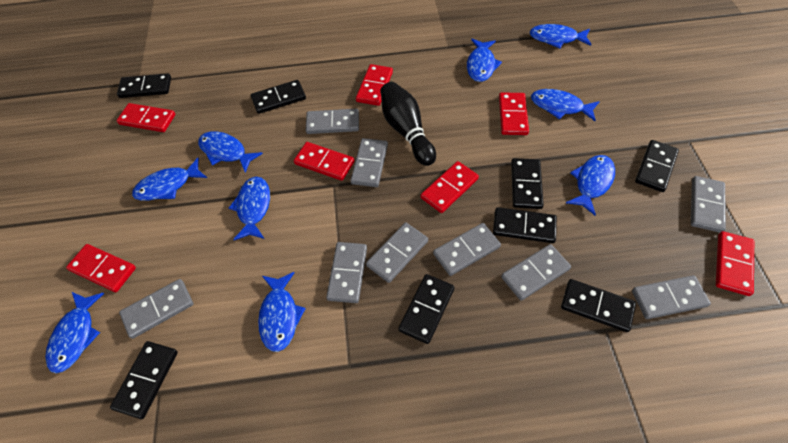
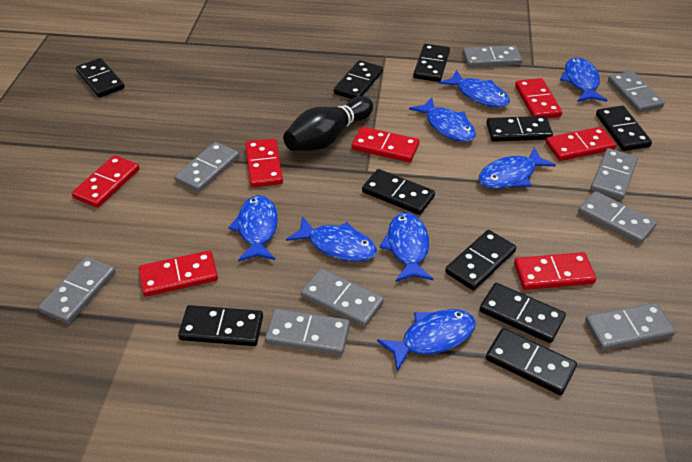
black domino: [110,341,178,419] [117,73,171,98] [251,80,306,114] [398,274,455,344] [493,207,557,243] [511,158,544,209] [561,279,636,332] [635,140,679,192] = 8 -> [76,58,125,98] [178,305,263,346] [334,60,383,99] [362,169,435,215] [413,44,450,82] [445,230,516,291] [479,283,566,343] [486,116,553,142] [486,328,577,395] [596,106,652,151] = 10
blue fish: [45,292,104,373] [132,158,207,201] [198,131,263,173] [229,177,270,240] [258,272,306,352] [467,39,502,82] [530,24,592,48] [531,89,600,121] [566,155,615,215] = 9 -> [228,195,278,262] [286,216,377,262] [377,309,476,371] [380,212,433,282] [409,97,476,142] [439,70,510,108] [479,147,556,189] [560,57,607,102] = 8

